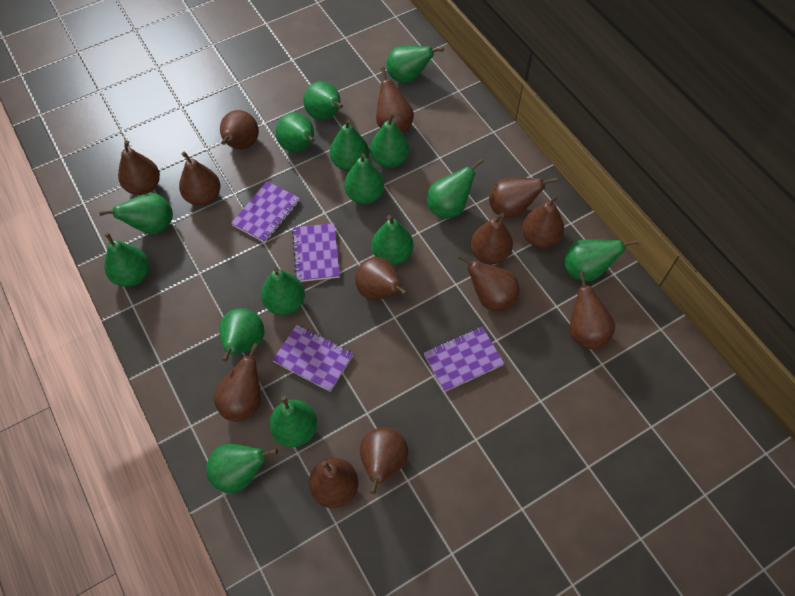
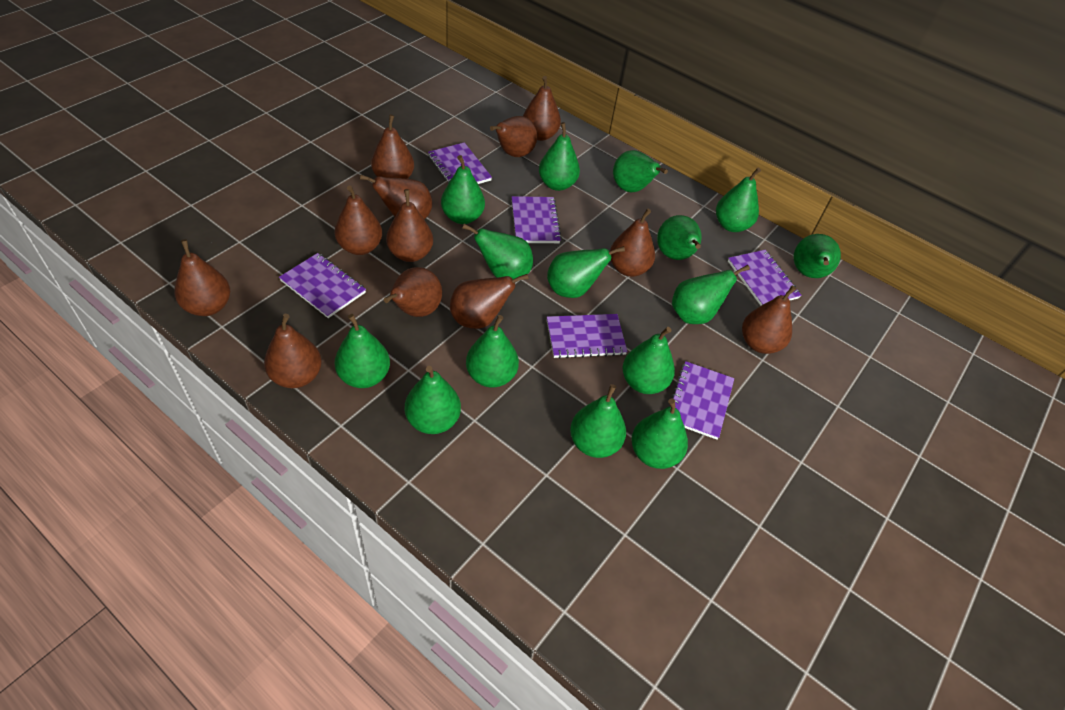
brown pear: [118,140,160,195] [179,151,220,206] [214,343,261,422] [220,110,259,150] [309,458,358,508] [355,257,408,300] [360,428,408,494] [376,67,414,132] [459,254,519,311] [471,213,513,264] [489,178,557,218] [522,194,564,248] [569,272,615,349] = 13 -> [174,239,230,316] [264,314,322,388] [334,186,382,255] [360,174,432,219] [371,115,414,179] [384,267,442,317] [386,189,433,262] [450,274,529,329] [490,116,537,157] [523,76,561,141] [610,209,655,277] [742,286,796,354] = 12
purple notebook: [231,181,300,243] [272,325,353,392] [292,223,340,282] [424,327,504,392] = 4 -> [279,253,366,318] [428,142,492,184] [512,196,562,243] [547,314,627,359] [669,361,734,440] [728,250,802,306] = 6

